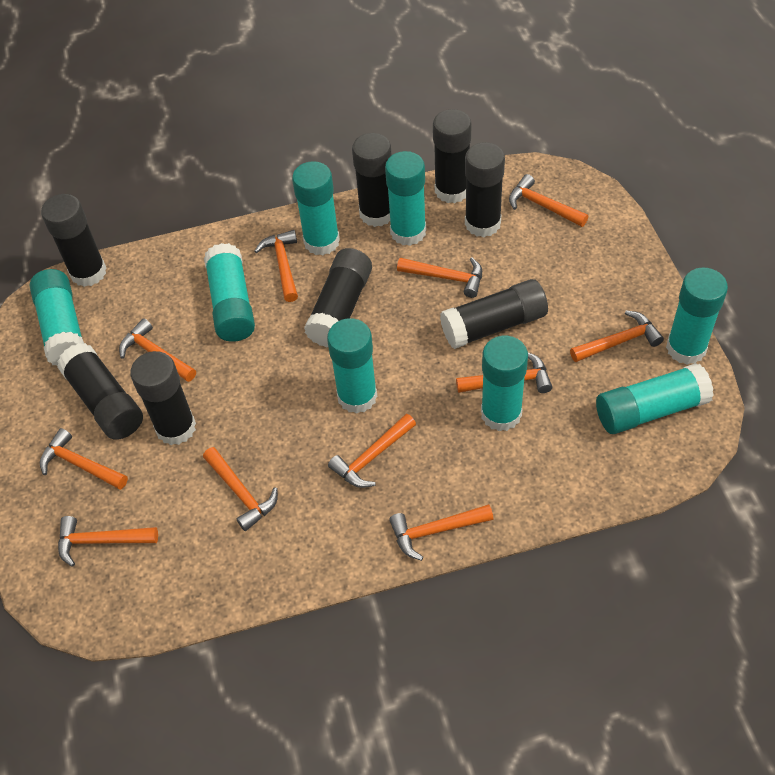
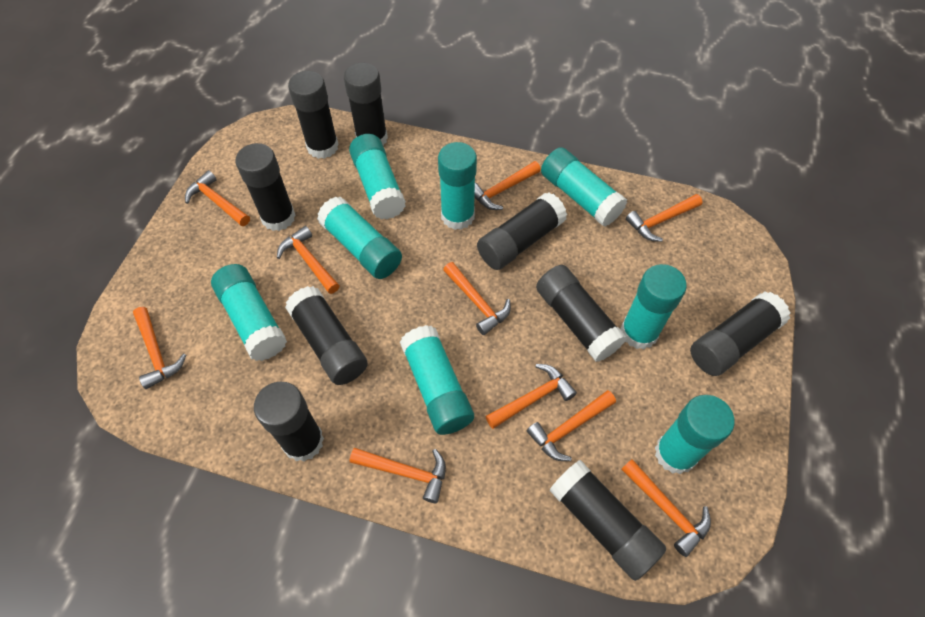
black glue stick: [41,194,106,287] [57,343,143,440] [130,351,196,445] [304,248,372,347] [352,133,392,227] [433,109,471,203] [440,279,548,349] [465,142,505,237] = 8 -> [236,143,295,231] [254,382,324,462] [285,286,368,385] [288,71,339,159] [344,63,388,146] [477,192,567,270] [536,265,627,362] [549,460,666,581] [690,292,791,376] = 9
orange hammer: [40,428,128,490] [58,516,158,567] [119,318,196,382] [203,447,278,531] [254,230,298,302] [328,414,416,488] [389,504,493,561] [397,258,482,298] [456,353,552,393] [509,174,588,227] [570,310,664,362] = 11 -> [133,307,186,389] [185,170,250,226] [277,226,340,294] [350,448,446,503] [443,262,511,335] [474,161,541,210] [485,364,577,429] [527,390,616,461] [621,459,711,557] [626,194,703,242] = 10

